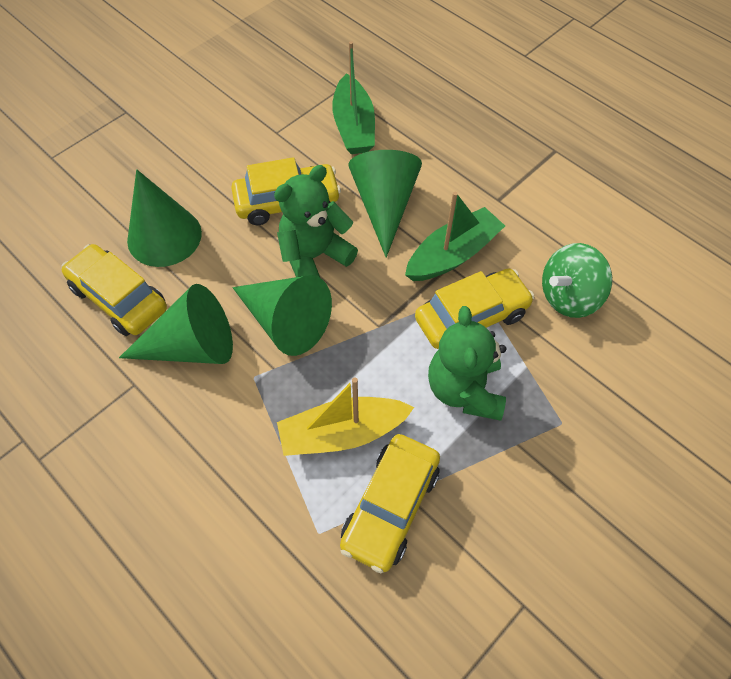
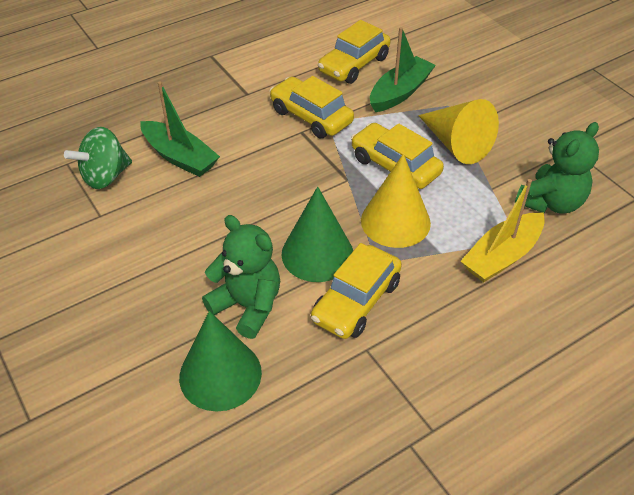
green cone: [119,284,233,364] [127,169,202,267] [233,275,332,356] [348,150,422,258] = 4 -> [179,311,262,411] [281,187,353,282] = 2
yellow cone: none = 0 -> [361,154,431,248] [418,99,499,164] = 2

